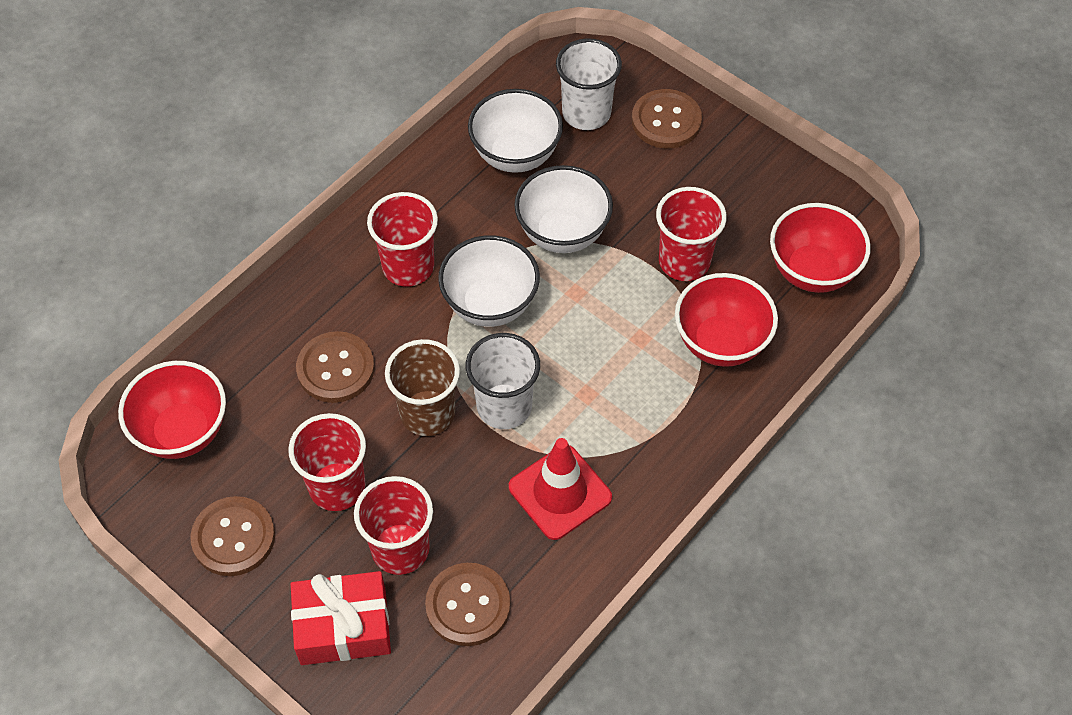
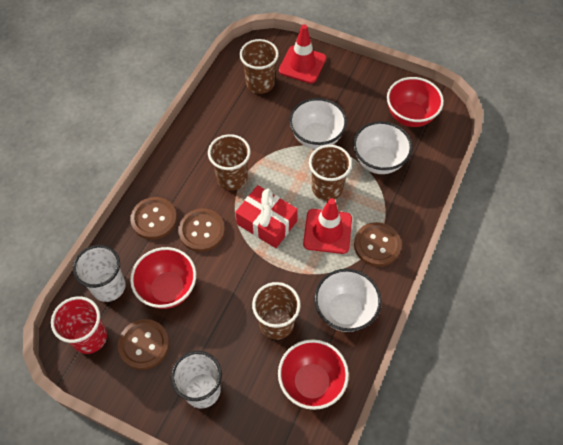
brown cup: [385,339,460,436] = 1 -> [208,134,250,191] [240,39,279,94] [252,282,301,340] [309,145,352,201] = 4
red cup: [288,413,366,511] [354,476,433,575] [367,192,438,287] [656,187,727,281] = 4 -> [51,296,107,354] = 1
red traffic cone: [509,438,612,540] = 1 -> [279,24,326,84] [303,198,352,254] = 2

